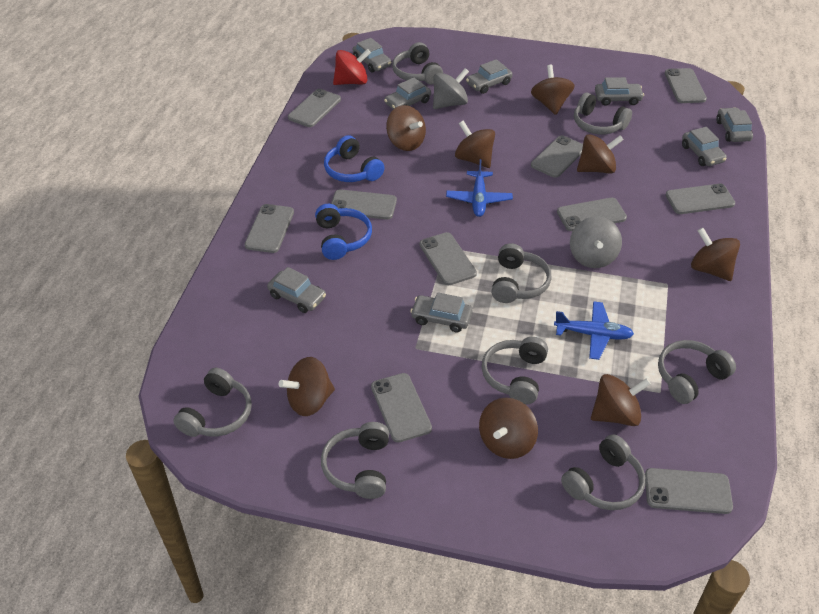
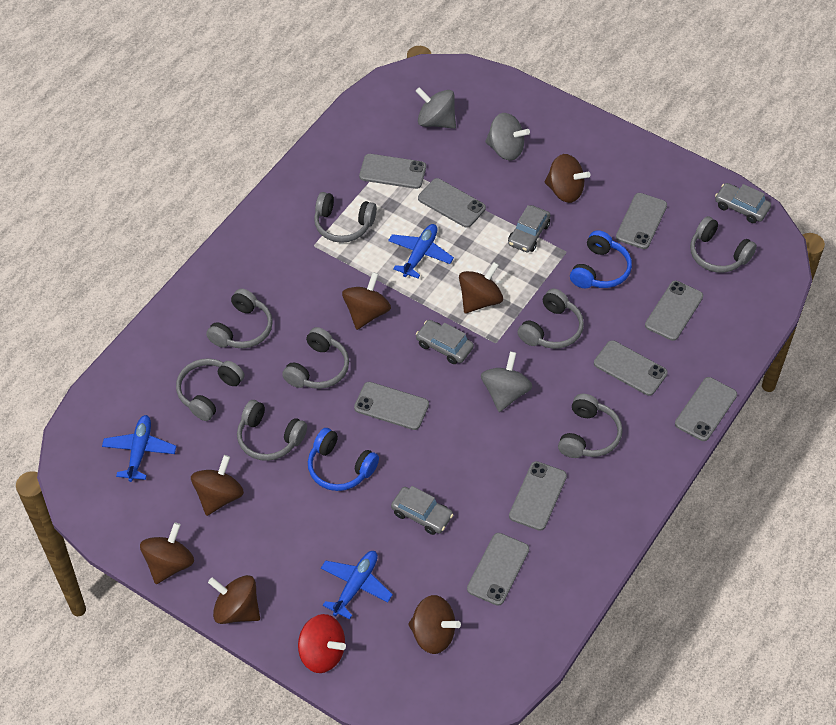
blue plane: [446,159,513,217] [554,301,634,360] = 2 -> [102,415,177,482] [321,551,393,619] [388,224,454,279] = 3
brown spinning top: [279,357,335,416] [386,105,426,151] [455,120,495,168] [479,398,538,459] [531,65,575,115] [577,134,624,174] [591,374,651,426] [691,228,740,281] = 8 -> [140,522,194,584] [191,455,244,516] [208,575,260,624] [342,272,391,330] [408,595,461,654] [459,262,503,313] [545,154,590,203] = 7
grey car: [267,267,326,313] [353,38,392,73] [384,77,431,109] [410,292,473,332] [466,59,513,94] [595,77,644,106] [682,127,727,166] [716,107,753,142] = 8 -> [391,486,453,535] [416,320,474,364] [508,205,550,253] [715,183,771,223] = 4
grey phone: [244,204,294,253] [288,89,341,127] [331,189,397,220] [371,373,432,442] [419,232,477,285] [531,135,583,178] [557,198,627,231] [645,468,733,514] [665,68,707,103] [666,184,735,214] = 10 -> [354,382,429,430] [359,154,426,189] [418,178,486,228] [467,533,529,606] [509,461,567,531] [594,340,668,396] [616,193,667,249] [645,281,703,341] [675,377,737,441] = 9
grey spinning top: [433,68,469,109] [570,216,622,268] = 2 -> [416,87,456,129] [481,351,532,412] [485,113,530,160] = 3

